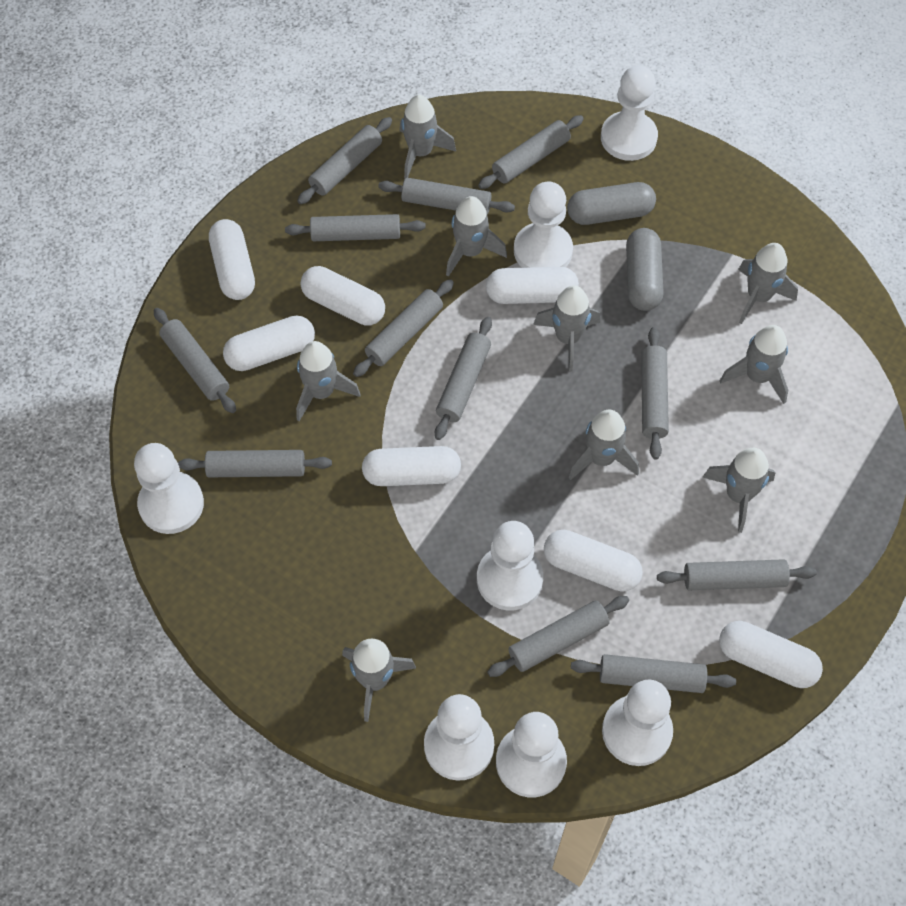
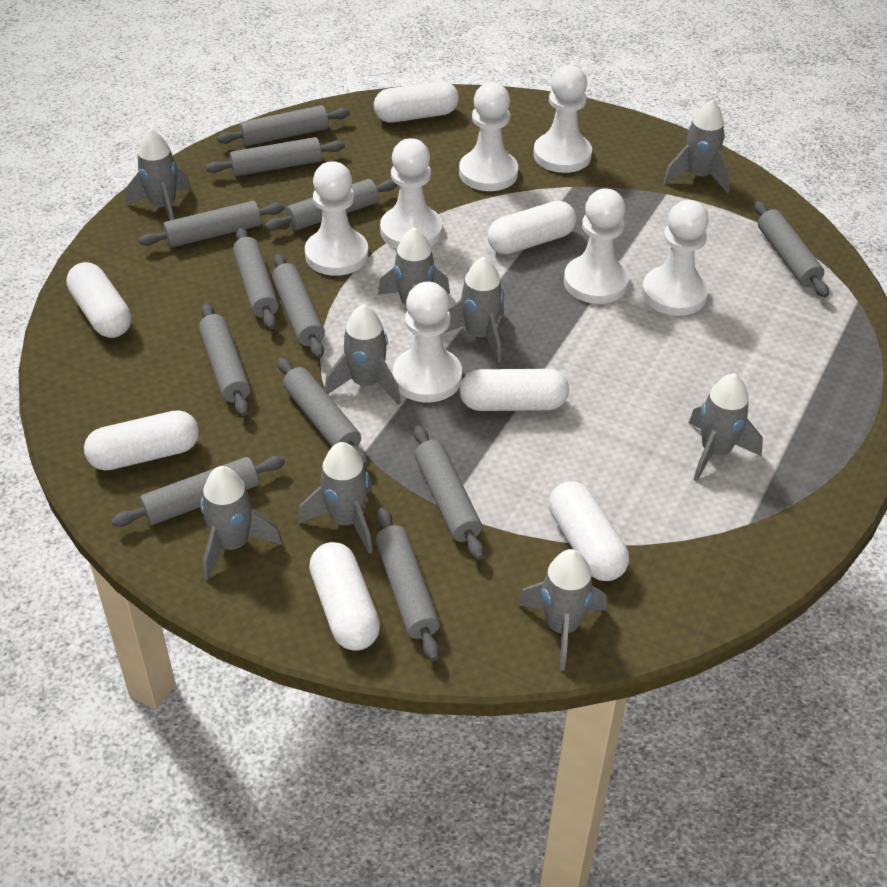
grey capsule: [567,182,656,225] [626,228,664,311] = 2 -> none = 0

